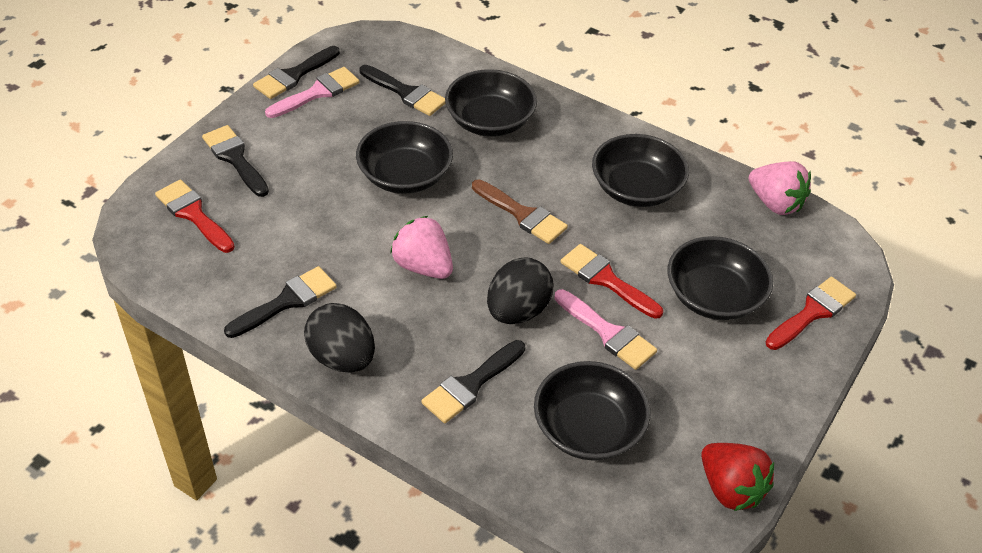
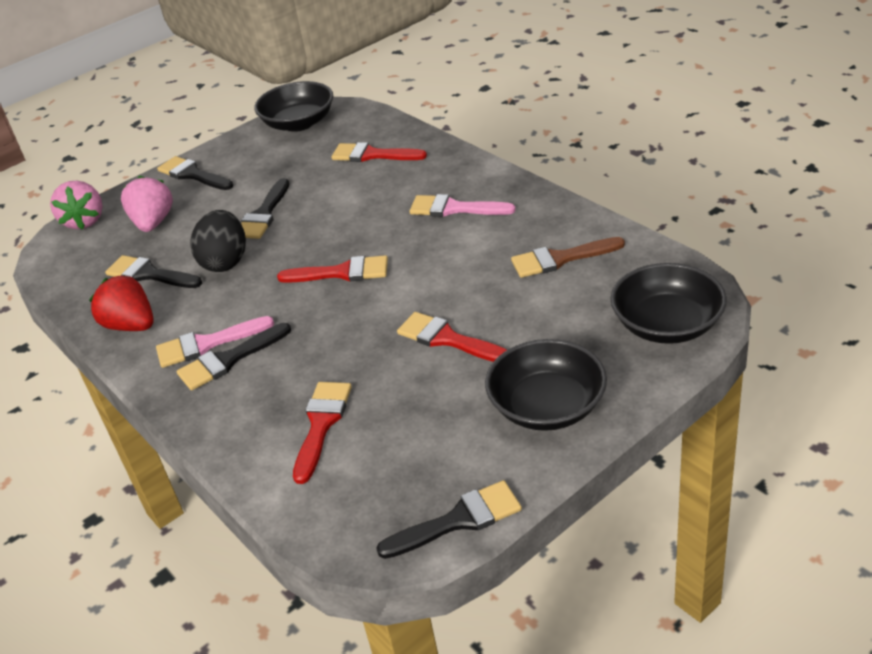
black bowl: [356,121,453,194] [445,69,537,137] [534,361,650,461] [592,134,689,207] [668,236,773,320] = 5 -> [254,81,333,132] [485,339,607,431] [610,263,727,344] = 3
black egg: [304,303,375,373] [487,257,554,324] = 2 -> [191,210,246,272] = 1
red brush: [155,180,235,253] [561,244,663,319] [766,277,856,350] = 3 -> [277,255,388,283] [293,382,352,484] [331,142,427,162] [397,312,507,362] = 4

